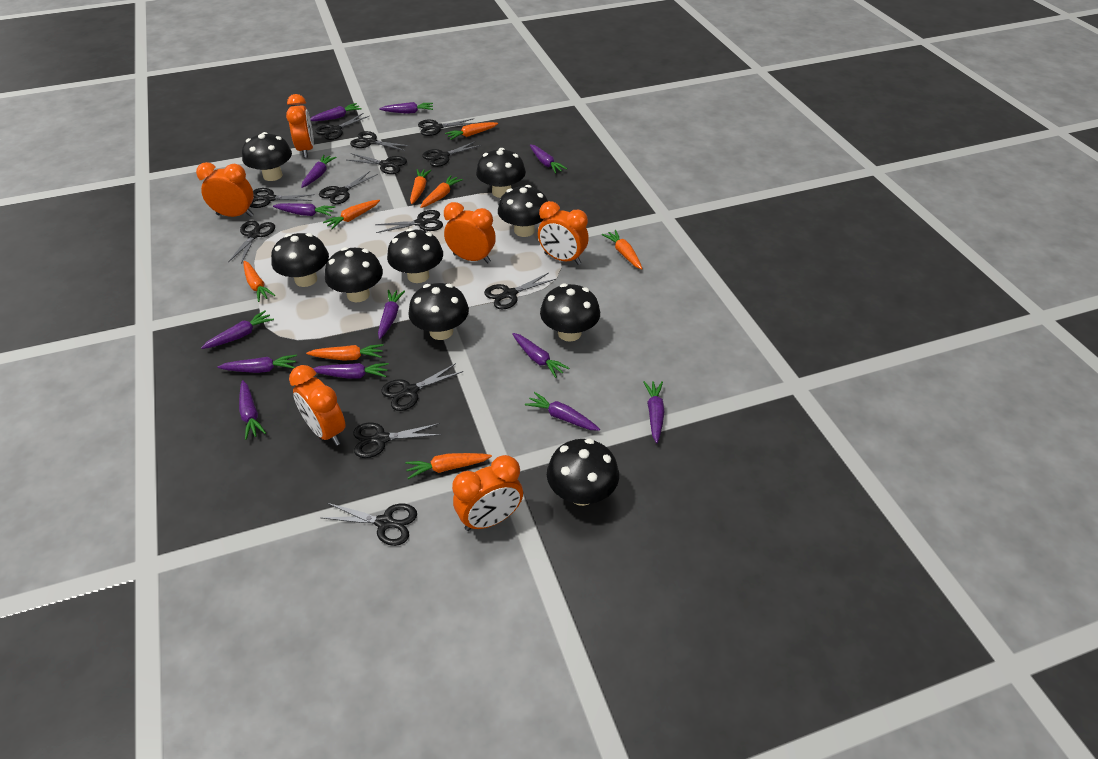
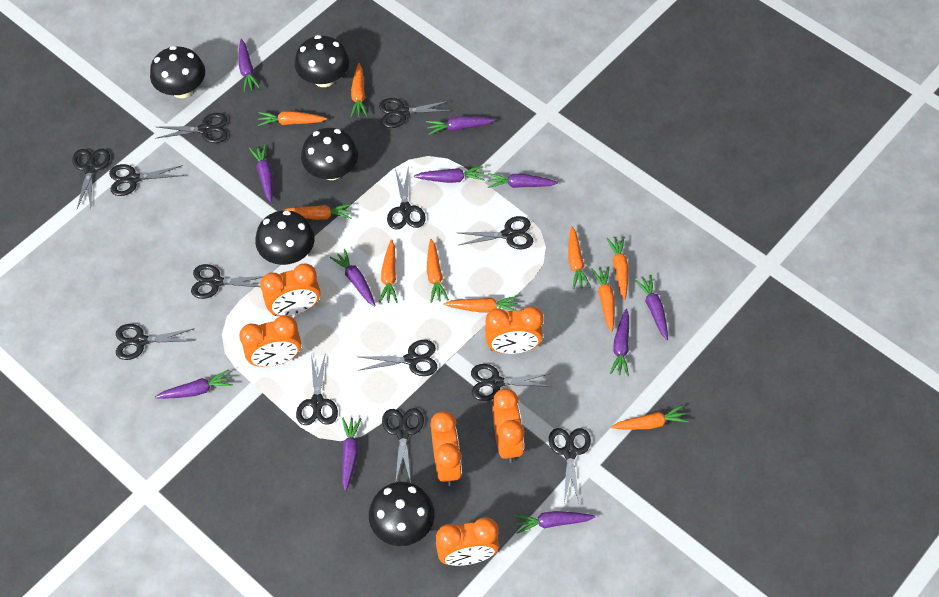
black mushroom: [242,132,292,181] [271,233,329,287] [325,247,383,302] [387,228,443,283] [408,283,469,340] [476,148,526,198] [498,185,548,237] [540,284,600,342] [547,439,619,506] = 9 -> [150,46,205,98] [255,210,315,265] [295,35,349,87] [301,128,358,180] [369,482,435,546] = 5
orange carrot: [244,261,275,302] [306,344,383,361] [323,200,380,229] [405,453,492,479] [410,169,431,204] [420,175,463,208] [445,122,498,140] [602,230,643,269] = 8 -> [258,111,327,126] [282,204,352,220] [351,63,368,118] [379,239,398,303] [427,239,449,303] [444,296,518,313] [568,226,591,290] [591,267,615,332] [606,236,629,300] [611,405,689,430] = 10
purple carrot: [201,310,274,349] [217,355,297,373] [239,380,266,440] [273,203,335,216] [301,155,336,188] [310,103,362,121] [313,363,389,379] [378,290,405,339] [379,102,433,114] [512,333,569,378] [525,392,600,431] [530,144,567,174] [643,381,665,443] = 13 -> [155,369,233,399] [239,39,260,92] [249,144,273,202] [330,249,376,307] [342,418,362,491] [414,166,485,183] [426,116,495,135] [488,173,558,188] [514,511,595,534] [610,309,629,376] [634,275,668,340] = 11

